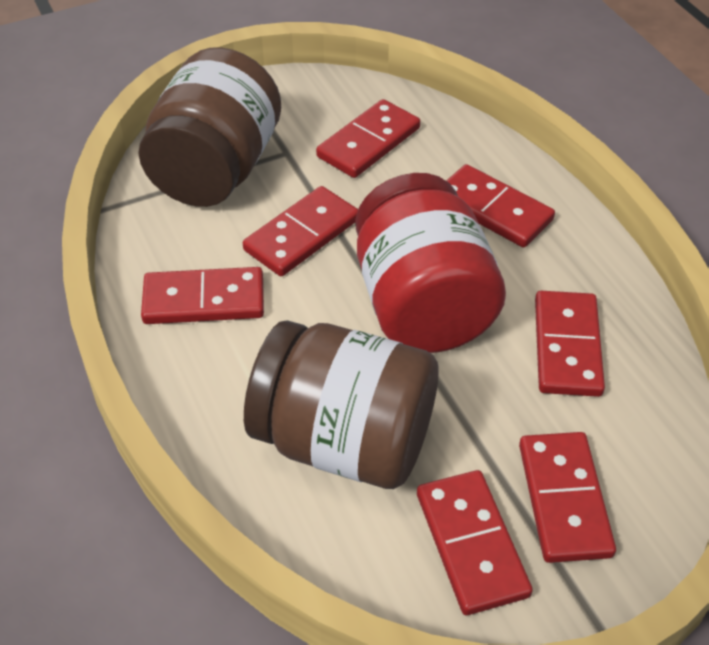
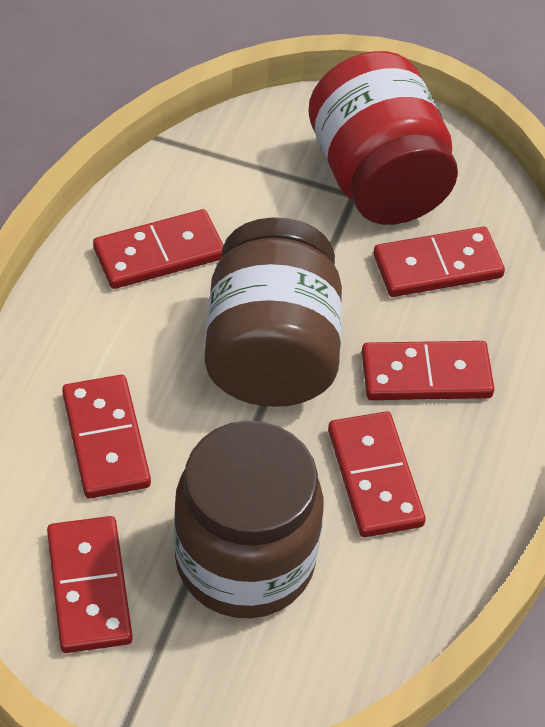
red domino: [141,267,264,324] [243,186,358,276] [316,99,420,178] [417,470,533,615] [446,164,555,248] [519,432,616,563] [535,291,605,397] = 7 -> [47,516,133,653] [62,375,151,499] [93,209,224,289] [328,411,426,537] [362,341,494,400] [373,227,505,297] = 6

